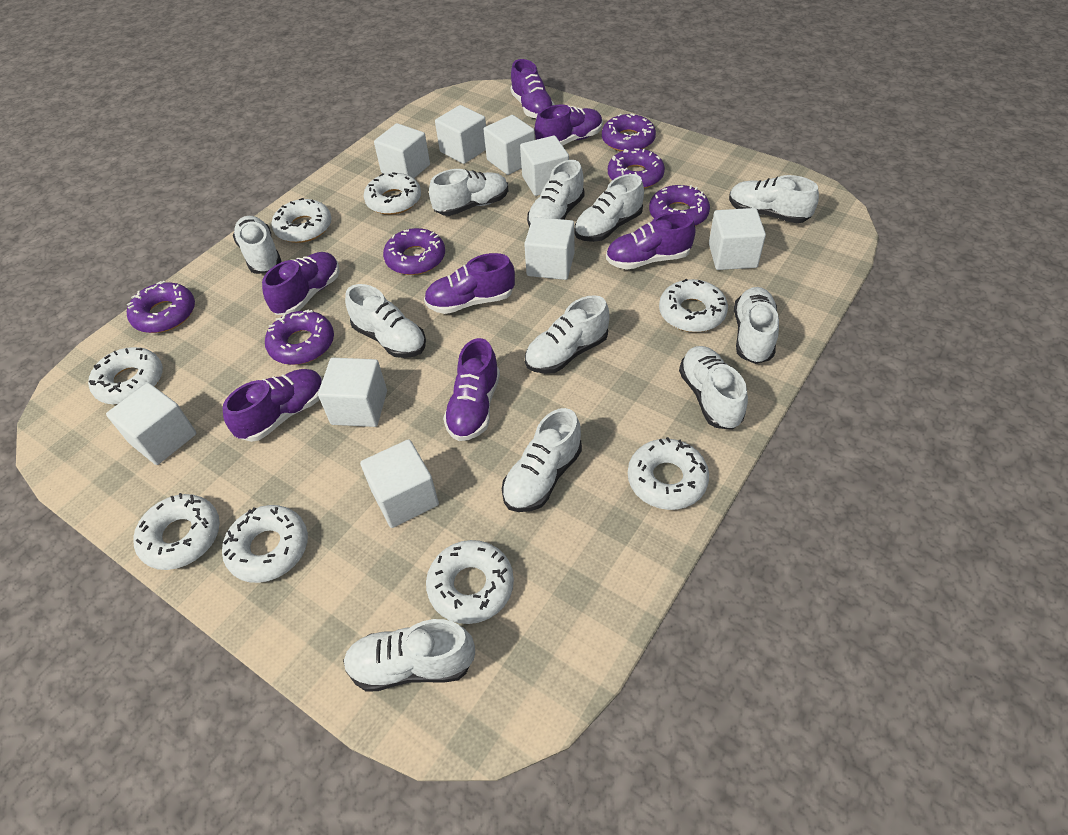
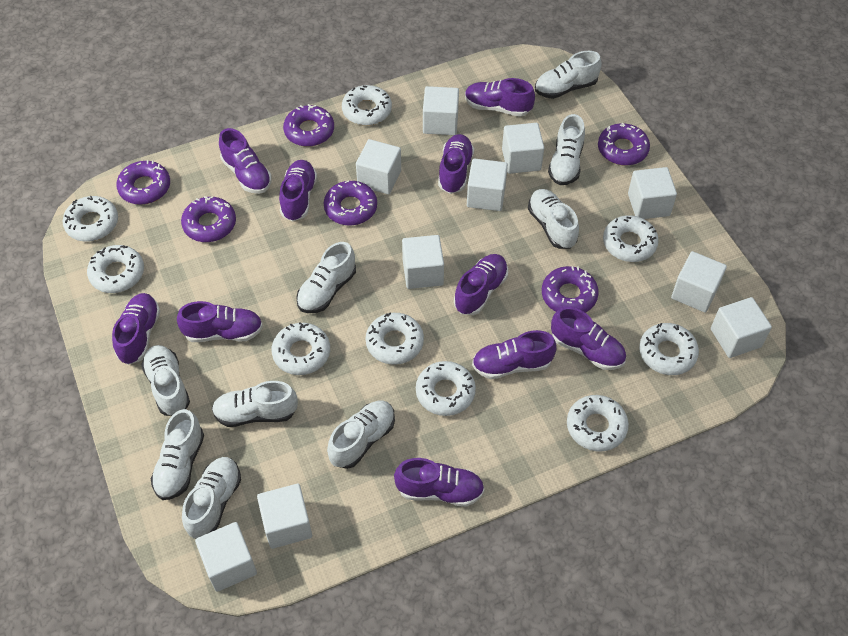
purple shoe: [223,369,323,442] [262,252,340,315] [424,253,515,314] [443,338,500,441] [510,59,555,118] [535,105,603,146] [606,212,696,270] = 7 -> [112,293,160,365] [177,301,263,342] [219,128,272,194] [279,160,317,222] [394,458,484,507] [438,134,474,194] [454,254,508,315] [465,78,535,117] [472,330,556,379] [551,307,626,370] = 10
white cube: [106,383,196,465] [318,358,387,427] [360,439,439,528] [374,123,430,178] [435,105,486,164] [484,115,535,175] [520,135,569,196] [524,217,574,280] [709,208,766,270] = 9 -> [195,522,257,592] [257,484,312,549] [356,139,401,195] [402,235,444,289] [423,86,459,135] [467,158,508,211] [502,123,544,174] [628,167,677,219] [671,251,727,313] [711,297,772,358] = 10
white donut: [88,347,163,404] [133,493,220,570] [222,505,308,583] [272,198,332,243] [364,172,421,215] [426,540,514,624] [628,437,709,510] [659,279,728,332] = 8 -> [63,196,118,241] [87,245,144,293] [272,322,330,375] [342,85,392,125] [366,312,424,365] [416,361,476,416] [567,395,629,452] [603,215,659,262] [639,323,699,375] = 9
white shoe: [233,216,282,274] [343,619,475,692] [345,284,426,358] [429,169,508,216] [502,408,582,512] [525,295,609,374] [527,160,585,227] [575,174,644,242] [679,346,748,430] [729,175,819,223] [734,287,779,364] = 11 -> [141,345,190,416] [151,409,204,500] [182,457,241,539] [212,381,298,427] [296,242,356,313] [327,401,395,469] [528,189,579,249] [535,51,602,99] [548,114,585,185] = 9

